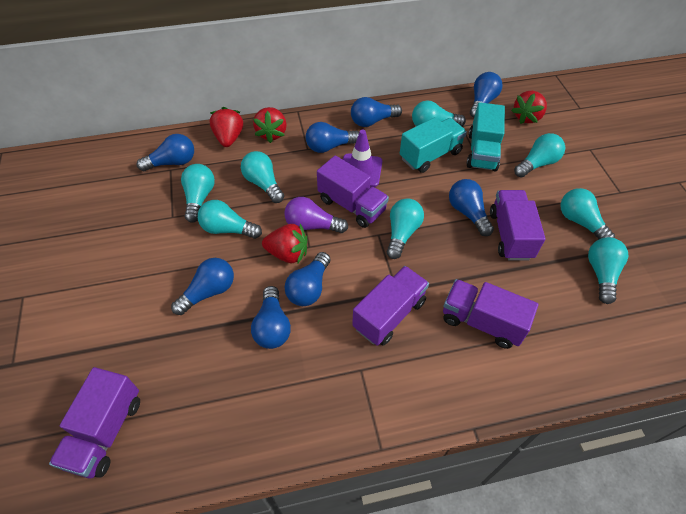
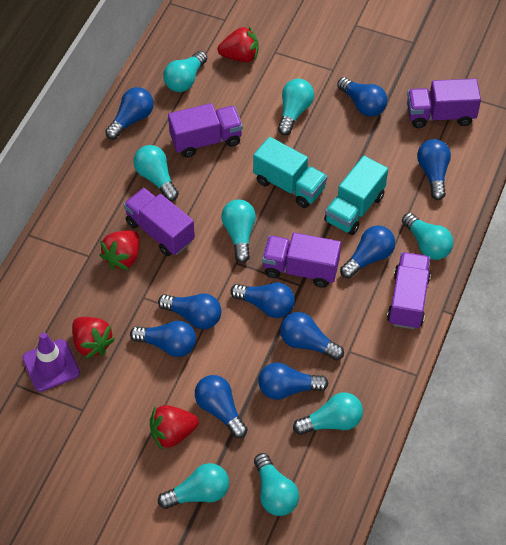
blue light bulb: [137,134,194,171] [171,258,234,315] [251,286,291,349] [285,252,330,306] [306,122,359,153] [351,97,402,127] [449,179,494,236] [470,72,502,118] = 8 -> [105,87,154,140] [130,321,196,357] [158,293,221,329] [195,375,248,438] [231,282,295,318] [258,363,328,400] [280,312,344,361] [337,77,387,117] [340,225,395,279] [417,139,451,200] = 10
purple light bulb: [284,197,348,233] = 1 -> none = 0

